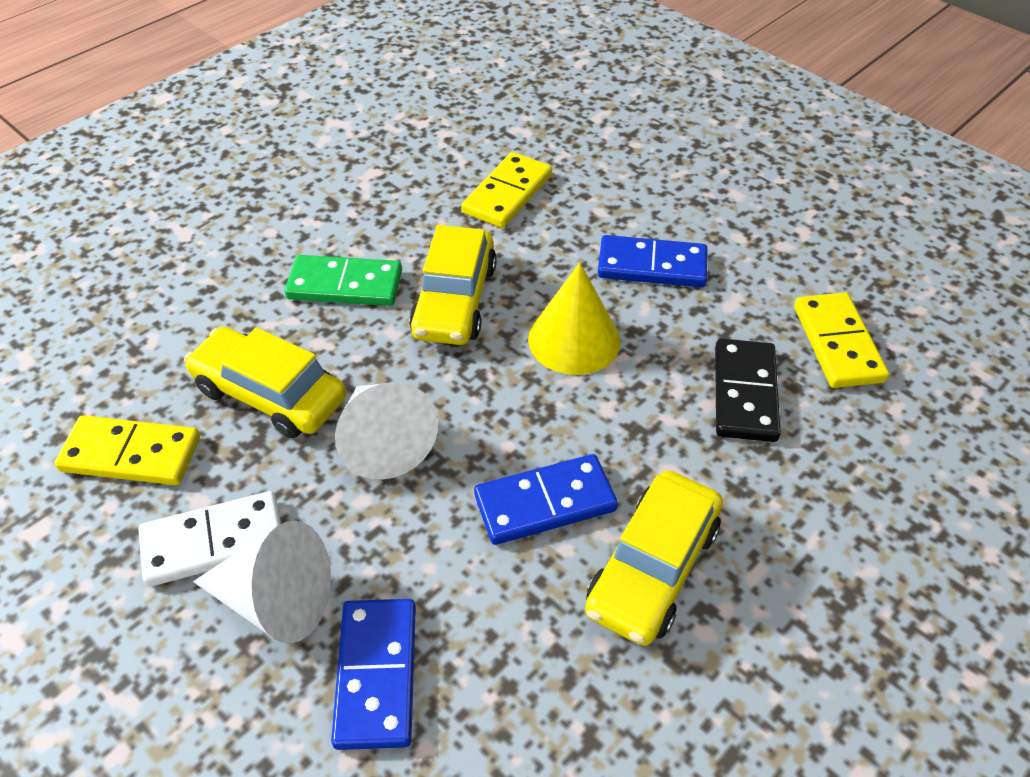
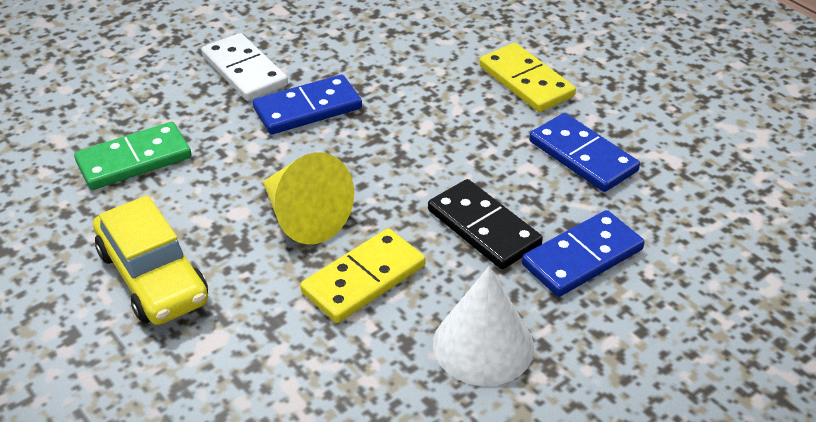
white cone: [193,520,331,643] [335,383,438,480] = 2 -> [433,266,534,386] = 1
yellow car: [184,327,346,438] [409,225,497,345] [585,471,723,646] = 3 -> [93,195,208,325] = 1
yellow domino: [54,415,200,485] [461,152,552,228] [794,292,889,388] = 3 -> [300,228,425,323] [479,43,576,112] = 2

